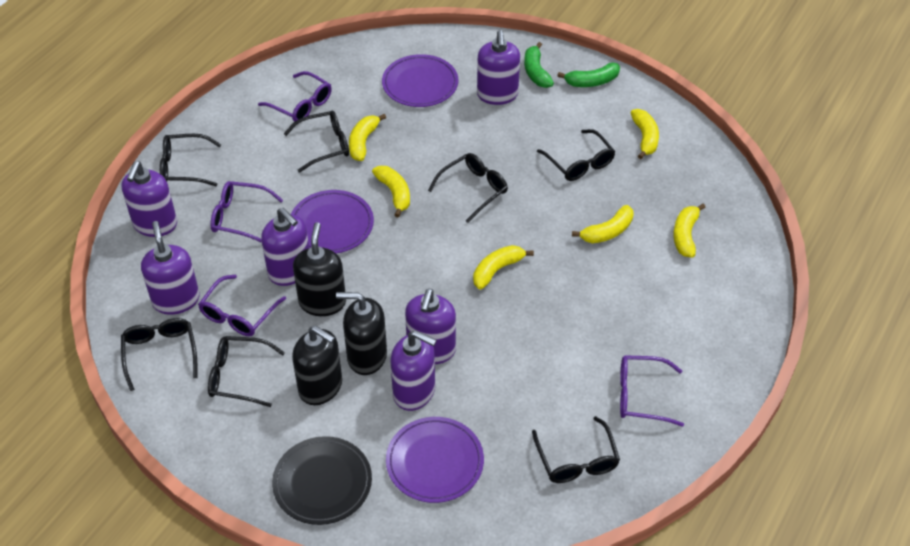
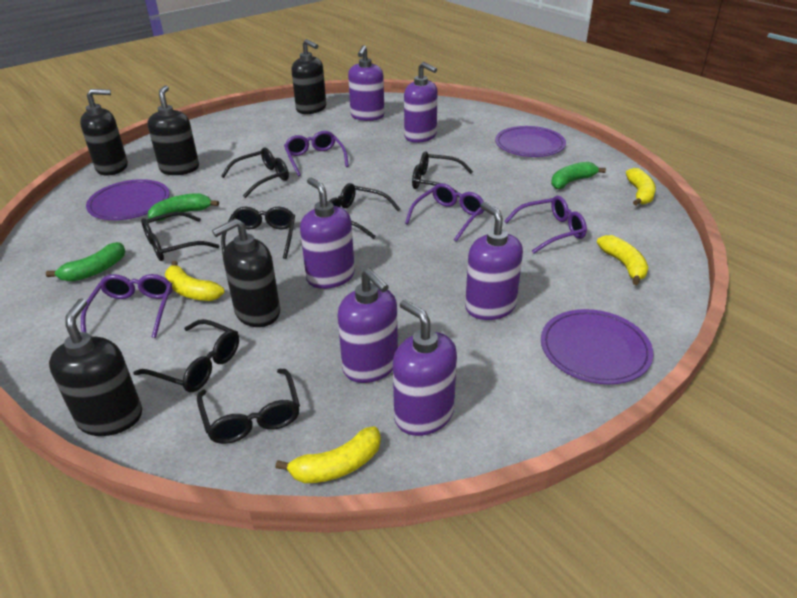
black plate: [272,436,372,525] = 1 -> none = 0
black soap dispenser: [292,326,342,405] [293,222,346,316] [336,292,387,375] = 3 -> [49,298,142,436] [80,89,128,176] [147,85,199,175] [212,218,280,327] [291,39,326,114] = 5
green banana: [524,42,554,88] [557,63,620,87] = 2 -> [46,242,125,281] [148,193,219,221] [551,162,606,189] = 3
yellow banana: [349,114,386,161] [372,166,410,218] [473,245,534,289] [572,205,634,243] [630,109,659,159] [673,204,706,258] = 6 -> [165,261,225,301] [275,426,381,483] [597,235,649,285] [626,168,656,206] = 4

